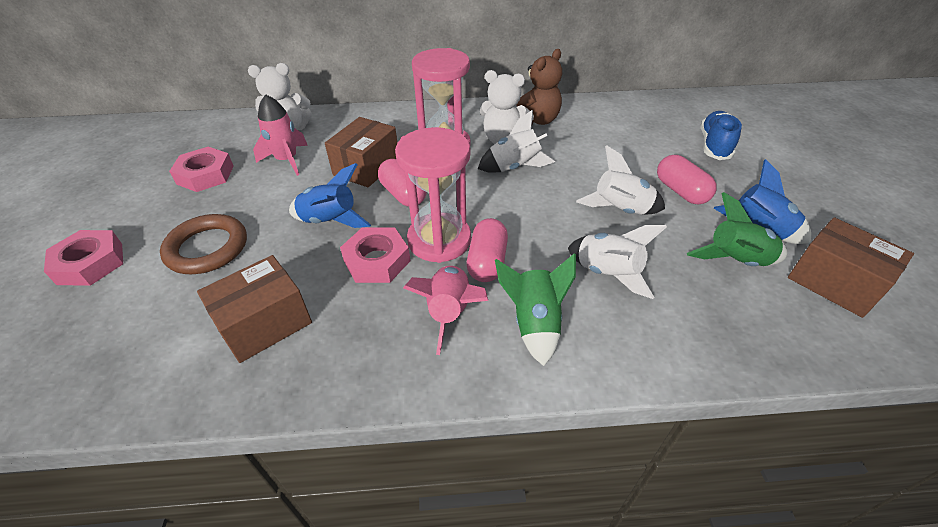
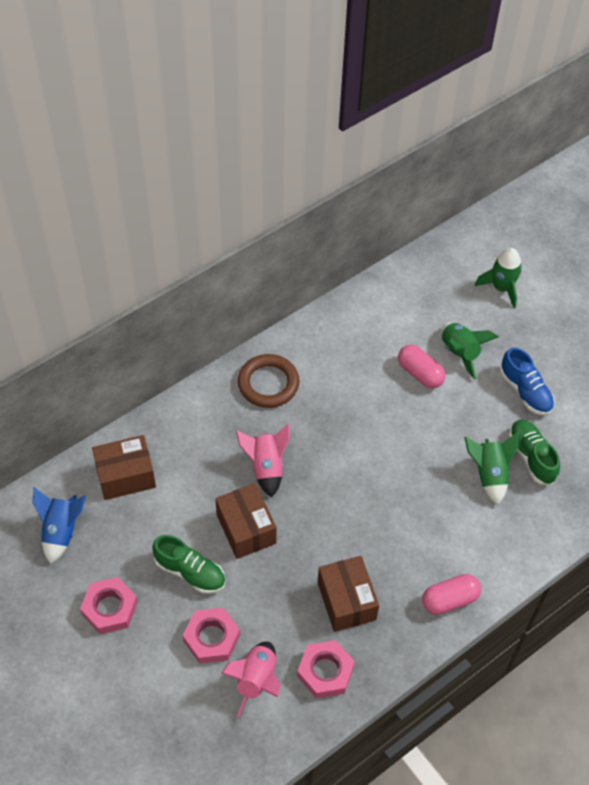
blue rocket: [289,163,371,228] [714,159,811,244] = 2 -> [33,487,86,564] = 1
brown teddy bear: [516,49,562,125] = 1 -> none = 0
green rocket: [495,253,576,366] [687,192,787,266] = 2 -> [441,323,499,380] [464,432,518,505] [475,248,522,308] = 3
green shoe: none = 0 -> [152,535,225,594] [509,419,560,485] = 2
pink capsule: [378,159,427,207] [467,218,508,282] [657,155,717,205] = 3 -> [398,345,445,388] [422,574,481,615] = 2
pink hourglass: [395,127,471,263] [412,48,471,146] = 2 -> none = 0
white rocket: [478,110,556,173] [568,225,667,299] [576,145,665,215] = 3 -> none = 0
white teddy bear: [248,63,312,130] [480,70,534,144] = 2 -> none = 0

